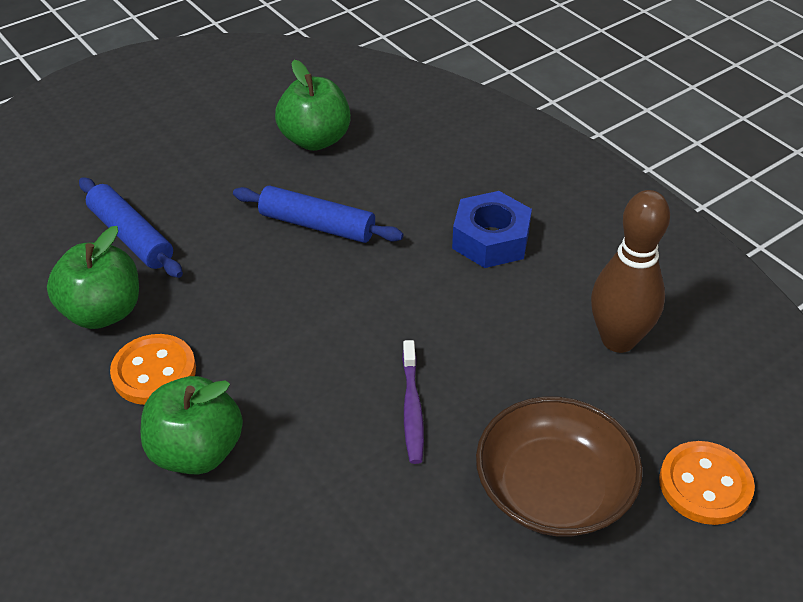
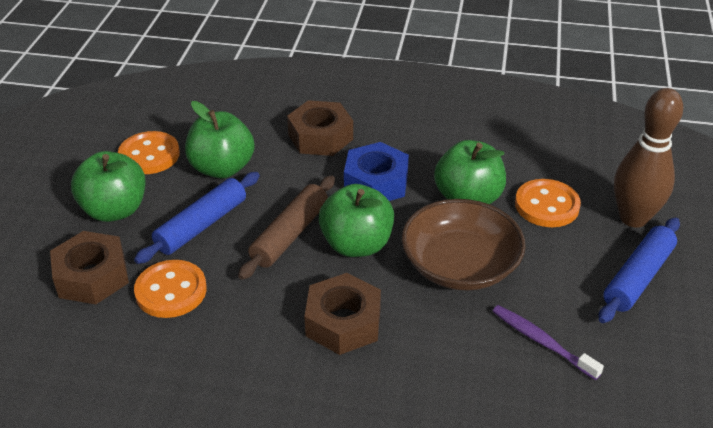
brown nut: none = 0 -> [50,231,129,304] [287,100,353,156] [304,273,381,355] = 3
brown rolling pin: none = 0 -> [238,175,335,280] = 1
green apple: [47,226,139,329] [141,376,243,474] [275,60,351,151] = 3 -> [71,151,145,222] [185,101,255,178] [319,184,394,257] [434,140,506,204] = 4
orange button: [110,334,196,405] [659,441,755,525] = 2 -> [118,131,180,174] [134,260,207,318] [515,179,581,227] = 3

